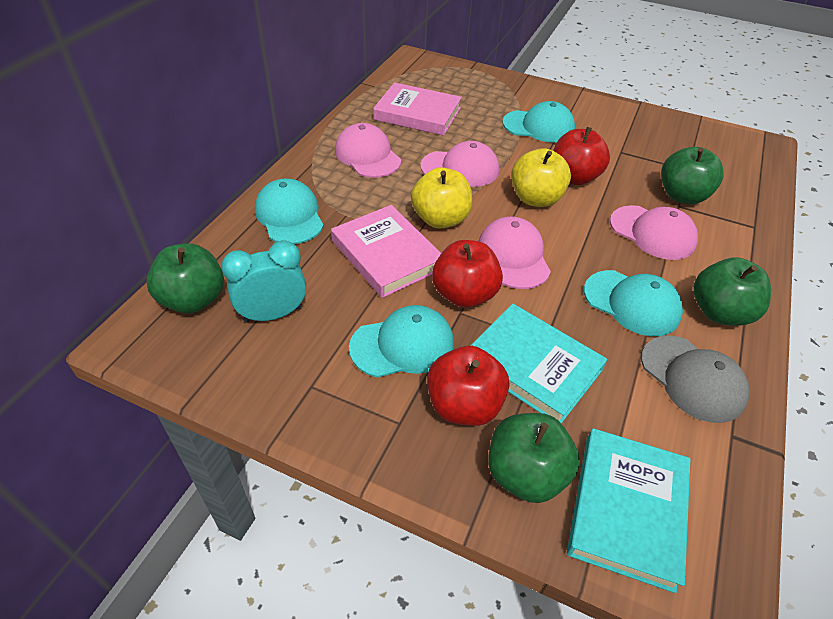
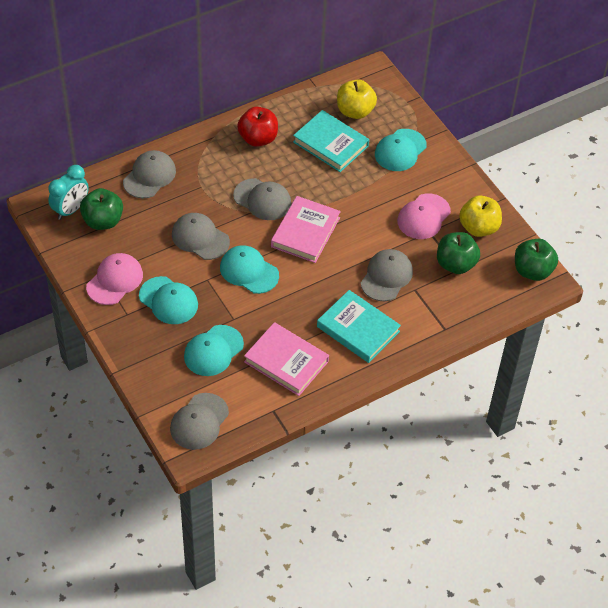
green apple: [147,243,224,313] [488,413,580,503] [661,147,724,204] [694,257,771,326] = 4 -> [80,188,123,230] [437,232,480,274] [515,239,558,281] = 3
grey cap: [641,336,749,423] = 1 -> [123,150,176,198] [170,393,229,450] [172,213,230,260] [233,178,291,220] [361,249,413,301] = 5
pink cap: [335,123,401,178] [420,141,499,187] [478,216,551,289] [610,205,698,260] = 4 -> [86,253,143,305] [397,194,451,239] = 2
red apple: [427,346,509,426] [432,240,503,308] [553,127,610,185] = 3 -> [237,107,278,147] = 1

